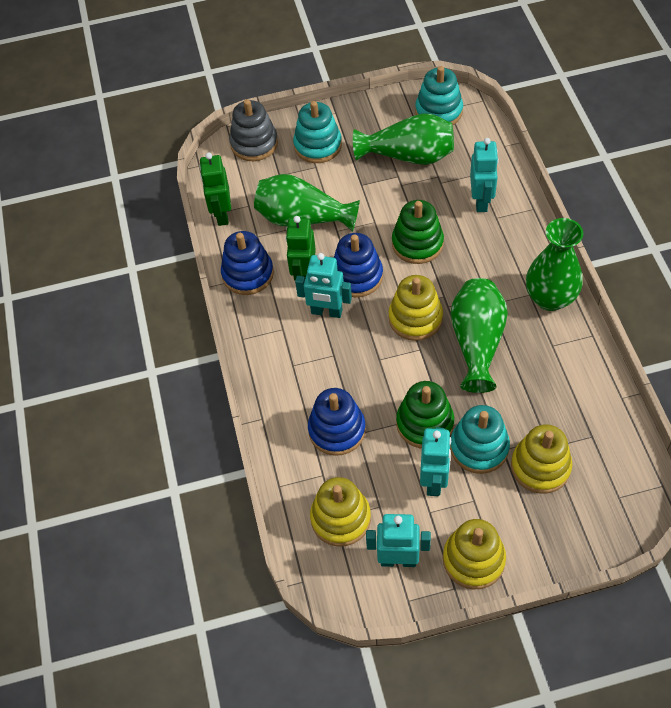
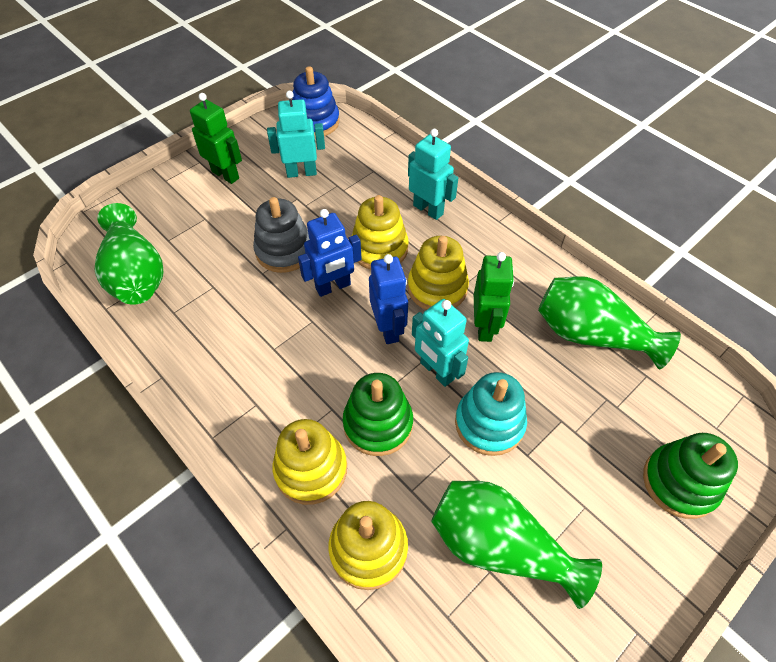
blue robot: none = 0 -> [298,209,362,297] [369,254,408,344] = 2
blue stacking toy: [221,231,274,295] [308,388,366,456] [334,233,383,297] = 3 -> [292,66,340,138] = 1
green vase: [254,174,360,232] [353,113,454,165] [451,278,508,393] [526,218,583,311] = 4 -> [95,203,164,305] [431,481,602,609] [538,276,681,369] = 3
turquoise robot: [295,253,352,318] [366,514,431,567] [420,427,451,496] [470,138,499,212] = 4 -> [267,91,325,178] [408,129,458,220] [412,299,469,387] = 3
turquoise stacking toy: [293,101,342,163] [415,66,463,125] [450,405,510,474] = 3 -> [455,372,527,456] = 1

